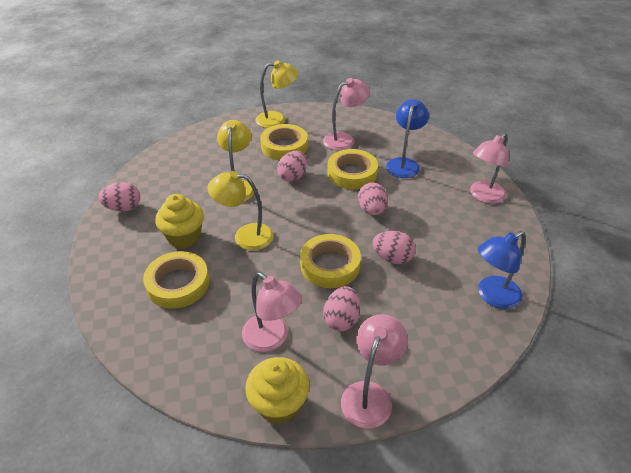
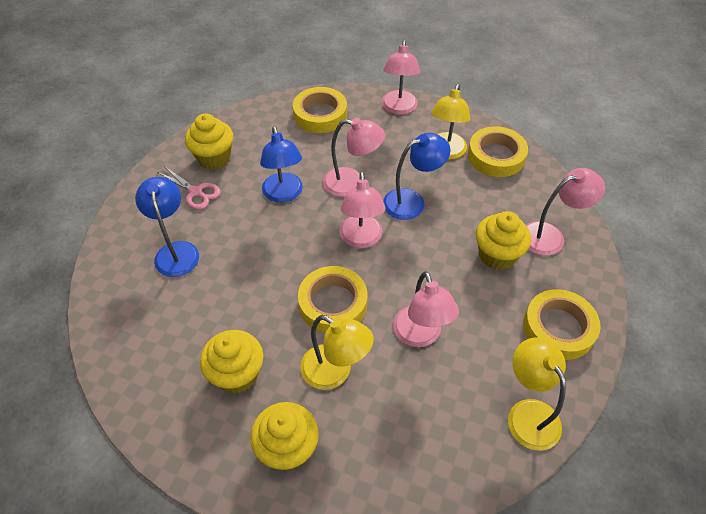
blue lamp: [386,99,429,178] [478,231,526,309] = 2 -> [135,177,199,277] [260,126,303,203] [383,133,450,220] = 3
pink egg: [99,182,140,212] [277,151,307,182] [323,286,360,331] [358,182,388,215] [372,231,416,264] = 5 -> none = 0
pink lamp: [242,272,302,352] [323,78,370,150] [341,314,408,428] [470,133,509,204] = 4 -> [323,118,385,197] [340,172,386,248] [382,40,420,114] [393,271,459,347] [526,168,605,256] = 5
pink scissors: none = 0 -> [157,166,221,209] = 1
yellow cupcake: [155,194,204,249] [245,357,309,424] = 2 -> [185,113,233,170] [200,330,263,394] [250,402,319,471] [476,211,531,270] = 4

